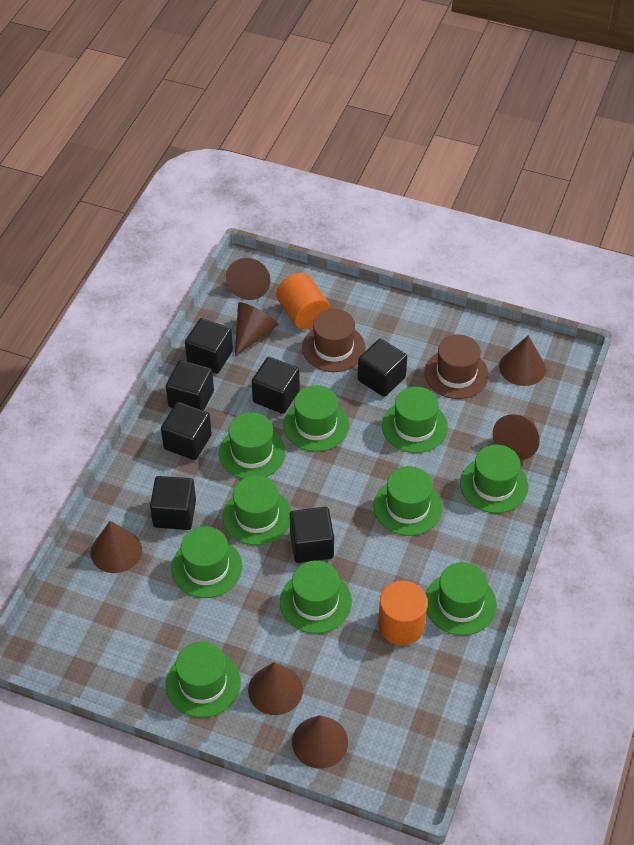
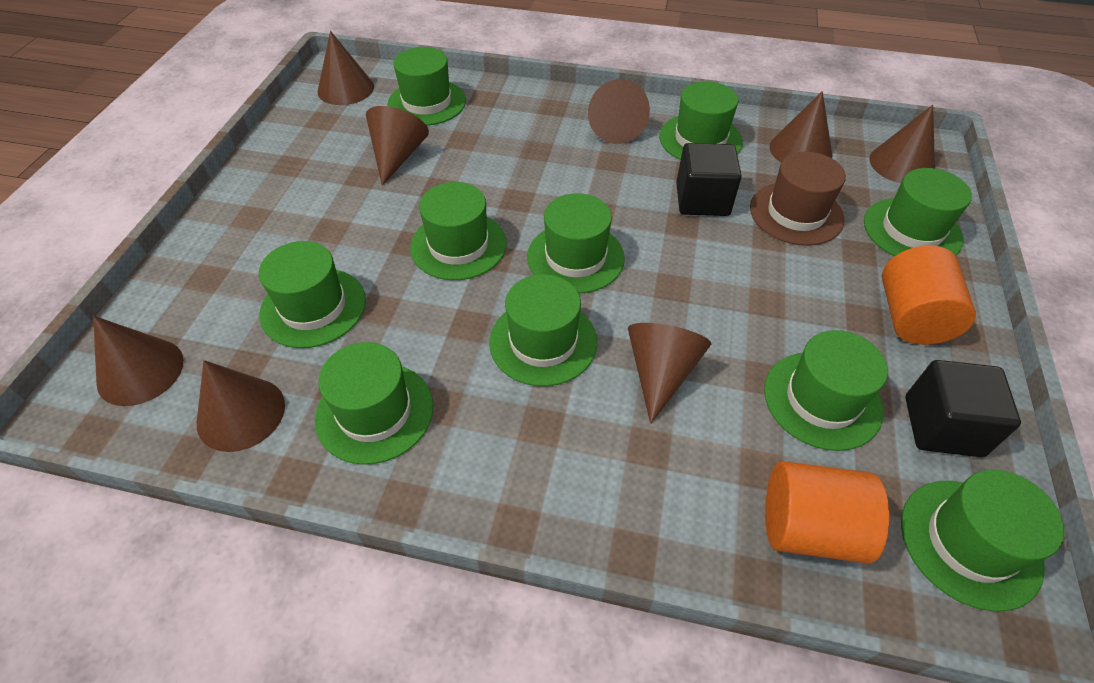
black cube: [150,476,196,530] [161,402,212,460] [166,360,214,411] [185,318,233,374] [252,357,300,414] [290,507,334,563] [358,339,407,397] = 7 -> [676,143,742,216] [905,360,1021,457] = 2
brown cone: [91,521,142,573] [226,258,270,300] [235,302,279,357] [248,662,303,715] [292,715,348,768] [493,414,540,460] [499,335,546,386] = 7 -> [93,316,183,406] [197,360,285,452] [317,31,374,105] [366,106,429,186] [588,79,650,144] [628,323,711,424] [770,91,832,162] [869,105,935,183] = 8
brown hat: [302,309,366,372] [425,335,489,399] = 2 -> [750,152,846,246] = 1

